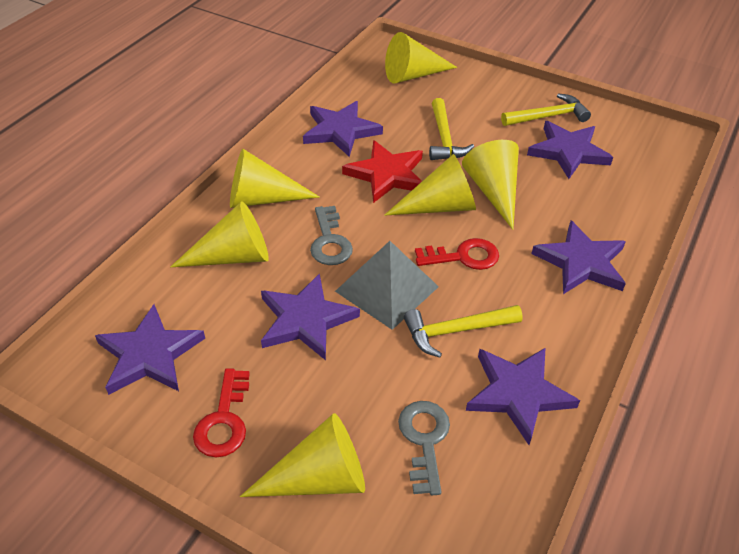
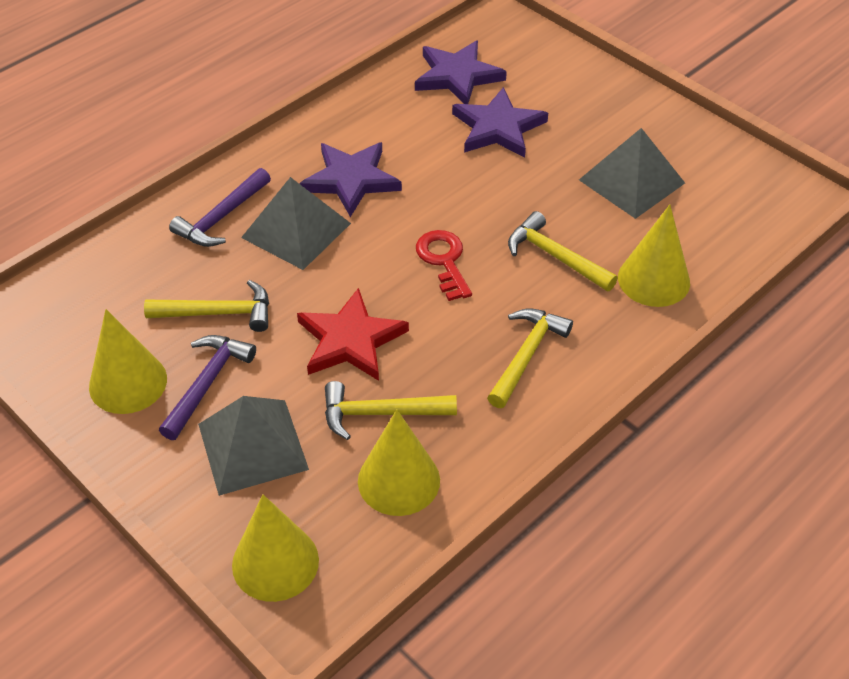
grey key: [310,206,353,265] [398,401,450,495] = 2 -> none = 0
grey pyramid: [335,241,439,330] = 1 -> [198,396,309,496] [241,177,351,270] [579,128,685,219] = 3
purple hammer: none = 0 -> [159,335,256,440] [169,168,271,247] = 2
purple star: [95,304,205,395] [261,273,360,360] [303,101,383,157] [466,348,580,445] [527,121,613,179] [531,221,626,294] = 6 -> [299,142,402,217] [415,41,507,104] [452,87,548,158] = 3
red key: [193,369,250,458] [415,238,499,270] = 2 -> [416,230,472,301] = 1
yellow cone: [170,201,269,267] [230,149,319,208] [240,413,365,497] [384,154,476,216] [385,32,457,84] [462,140,519,230] = 6 -> [89,309,167,414] [232,494,319,602] [358,410,440,516] [618,205,690,307] = 4
yellow hammer: [404,305,523,358] [429,98,474,160] [501,93,591,126] = 3 -> [144,280,269,332] [325,381,457,440] [487,308,573,408] [508,211,618,291] = 4

